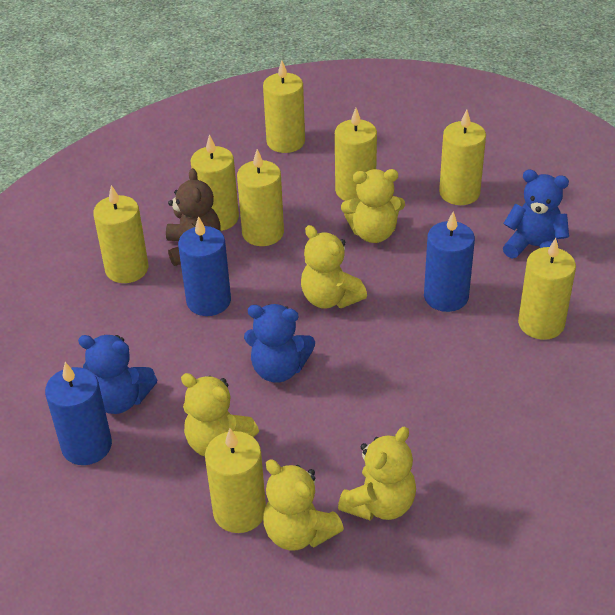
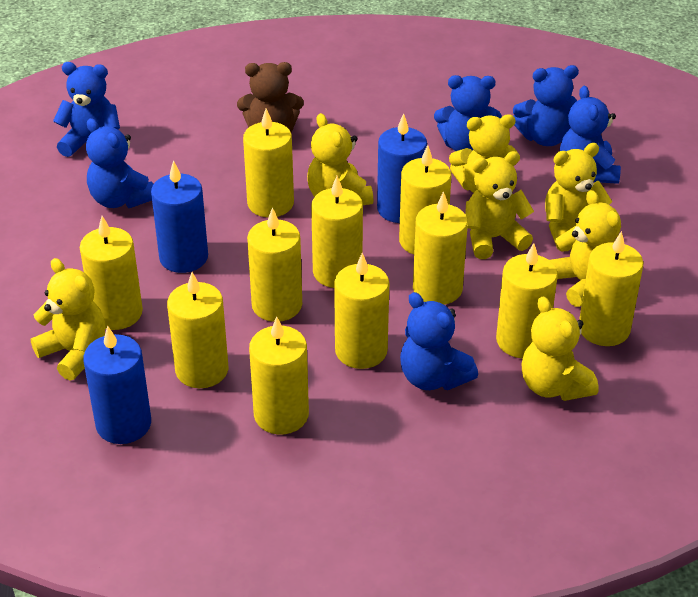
blue teddy bear: [78,335,157,414] [244,304,315,383] [503,170,569,259] = 3 -> [53,62,120,157] [86,118,154,208] [400,292,478,390] [434,75,502,151] [513,65,579,146] [560,86,621,184] = 6
yellow candle: [93,185,148,283] [190,134,239,231] [205,428,266,533] [237,149,284,246] [263,60,305,153] [335,108,377,201] [439,109,486,205] [518,238,576,340] = 8 -> [80,216,143,330] [167,272,229,388] [243,109,294,217] [247,208,302,322] [249,316,309,434] [311,176,363,288] [334,253,389,369] [399,145,451,254] [413,191,468,305] [496,243,558,358] [579,231,643,346] = 11
yellow teddy bear: [181,373,259,456] [263,459,344,550] [301,225,367,309] [338,426,416,521] [341,169,405,243] = 5 -> [31,258,105,380] [307,113,373,205] [449,114,518,193] [465,151,534,259] [522,297,599,401] [545,143,612,252] [550,190,621,307] = 7

